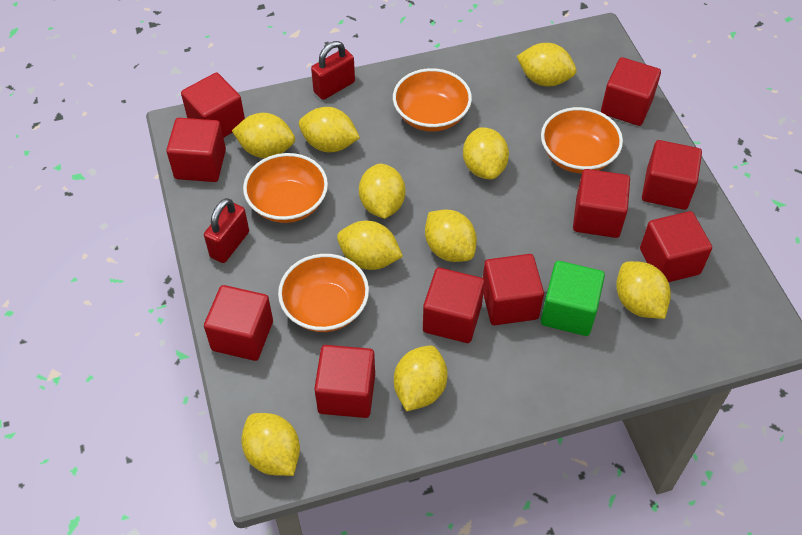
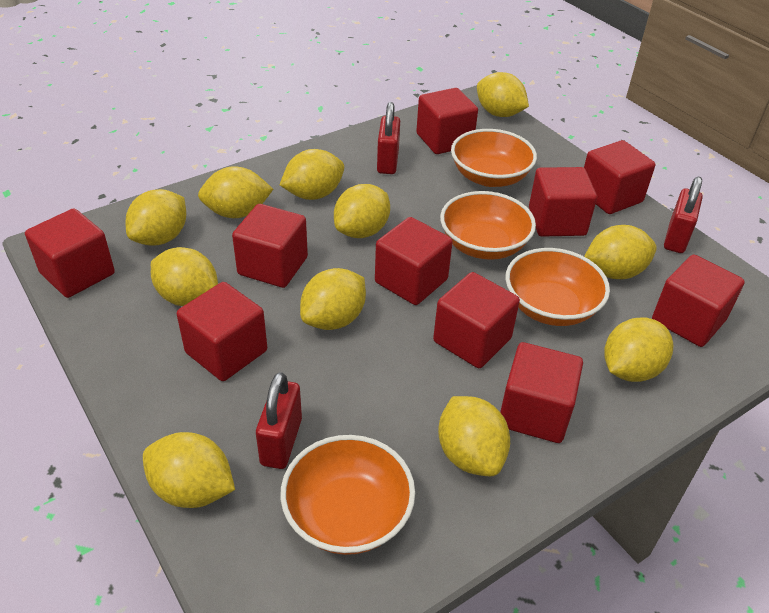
green cube: [541,261,605,336] = 1 -> none = 0
red padlock: [204,198,249,263] [311,41,355,100] = 2 -> [256,372,302,469] [377,102,400,174] [664,177,703,253] = 3
yellow lemon: [232,113,295,158] [241,413,300,476] [299,107,360,152] [337,221,403,270] [359,164,405,219] [394,345,447,411] [425,209,477,262] [463,127,509,179] [517,43,576,86] [616,261,671,319] = 10 -> [126,189,186,246] [143,432,235,508] [151,247,218,306] [198,166,273,218] [280,149,344,200] [300,268,366,330] [334,184,390,238] [438,396,510,476] [477,72,529,117] [584,225,657,279] [604,317,673,382] = 11

